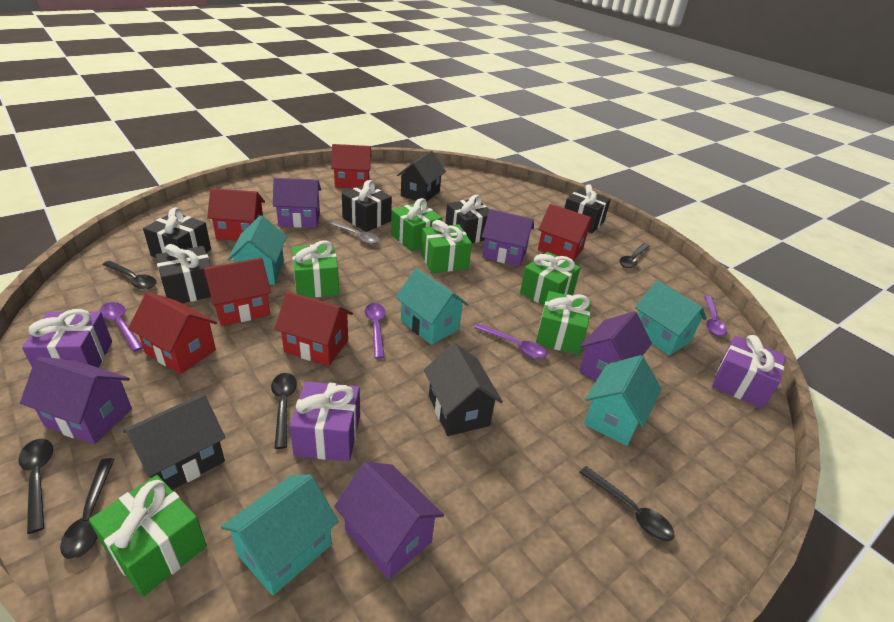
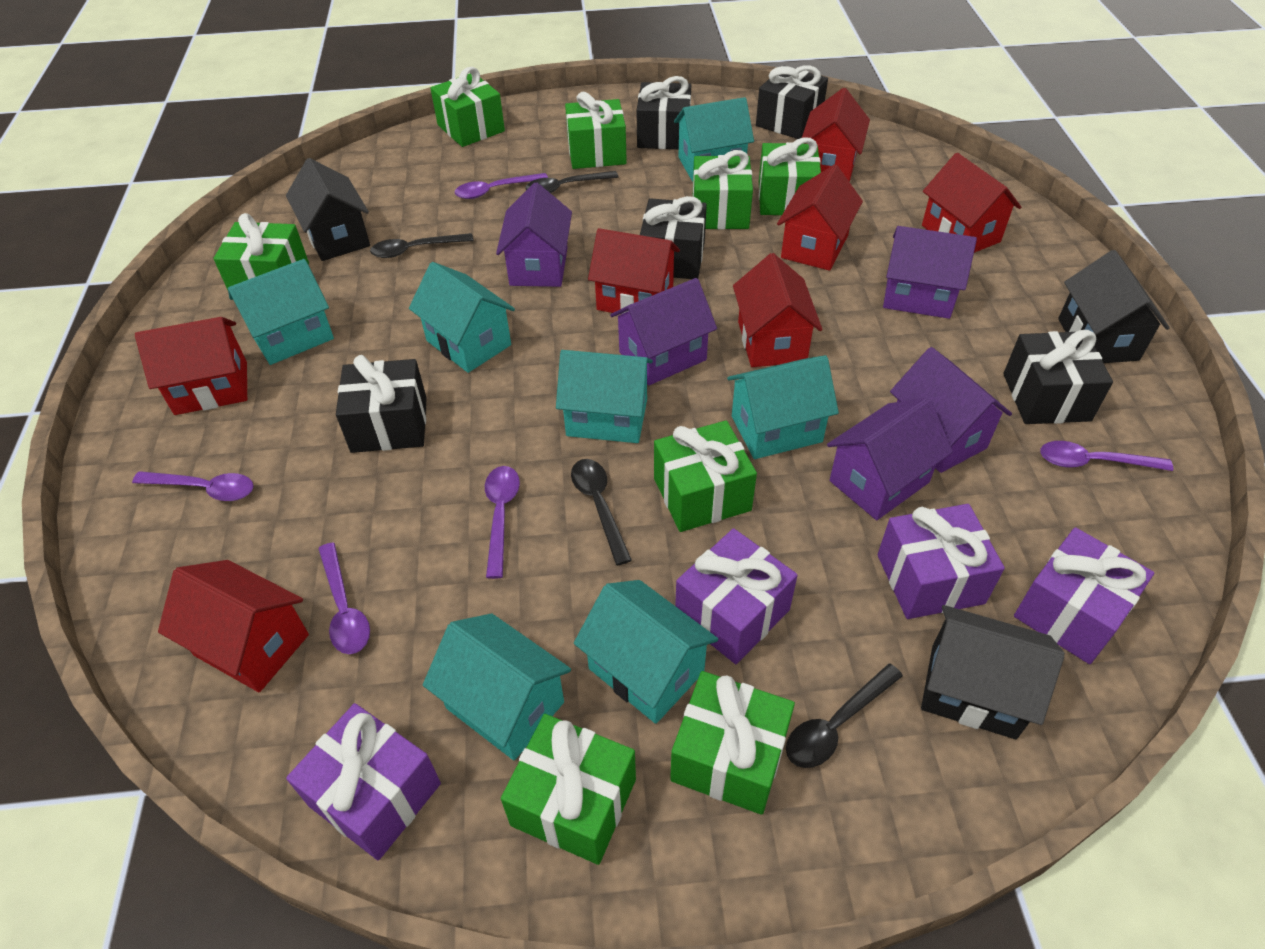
black spoon: [18,439,53,534] [60,458,114,559] [102,261,157,289] [271,373,297,449] [579,466,675,542] [619,243,650,268] = 6 -> [370,233,474,258] [525,171,619,193] [571,459,632,565] [786,663,903,768] = 4
green gift: [89,475,207,597] [292,241,339,298] [391,198,442,252] [421,220,472,273] [520,252,581,306] [536,291,591,355] = 6 -> [213,213,309,290] [430,67,505,147] [501,714,636,865] [565,92,627,169] [654,420,757,532] [670,671,795,815] [693,150,753,229] [759,137,821,215] = 8
grey spoon: [328,221,379,244] = 1 -> none = 0
purple gift: [22,309,112,368] [290,381,360,461] [712,335,786,409] = 3 -> [286,703,441,860] [675,528,798,664] [878,504,1005,619] [1014,527,1154,664] = 4
purple spoon: [99,302,143,352] [365,303,386,359] [474,323,547,359] [704,295,727,336] = 4 -> [132,471,254,501] [318,542,370,654] [455,173,548,199] [485,466,520,579] [1040,441,1173,471] = 5
red house: [128,292,217,374] [204,258,271,326] [207,188,265,241] [274,292,353,366] [331,144,371,188] [538,204,593,261] = 6 -> [135,317,247,415] [158,560,309,692] [588,228,680,314] [733,253,823,367] [777,165,863,271] [802,88,870,182] [922,153,1021,253] = 7
turquoise house: [221,475,339,596] [228,215,287,285] [396,268,468,345] [584,355,662,446] [635,280,707,355] = 5 -> [228,259,334,365] [409,262,515,373] [423,613,571,760] [556,350,653,443] [574,580,718,724] [674,97,754,182] [727,355,839,459] = 7

